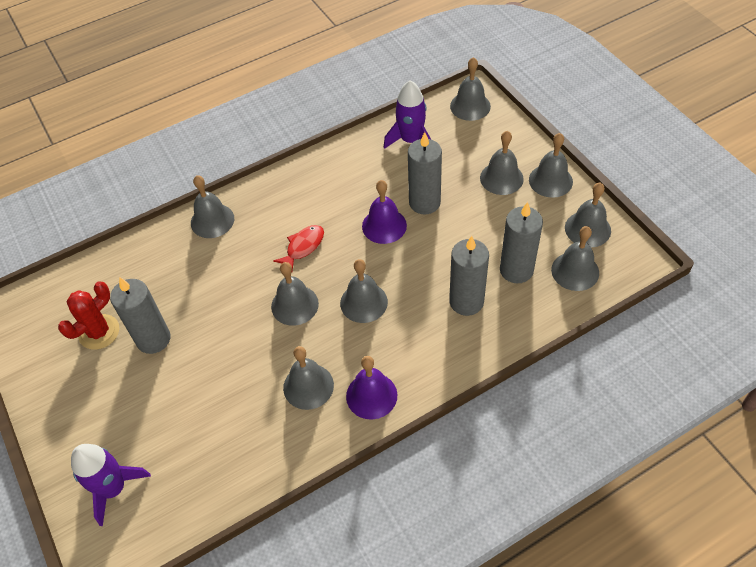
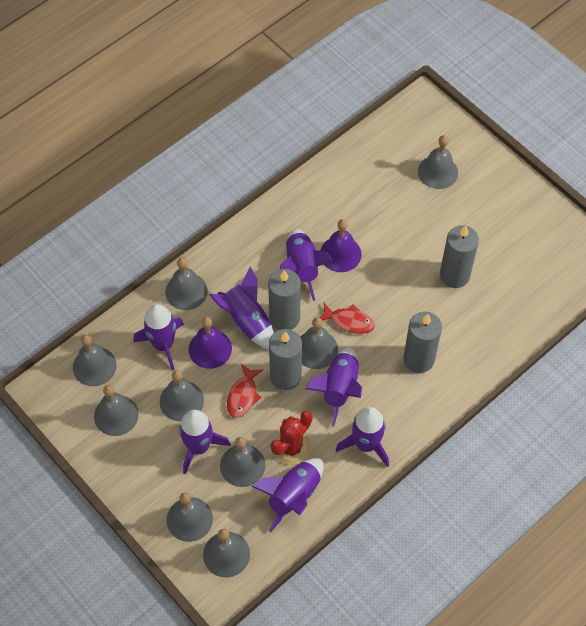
purple rocket: [71,444,151,526] [384,80,431,149] = 2 -> [134,304,184,371] [179,410,231,474] [209,267,274,349] [252,458,324,532] [280,229,333,301] [306,348,362,427] [336,407,389,467] = 7
red fish: [273,225,324,271] = 1 -> [227,364,263,418] [320,303,375,334] = 2

